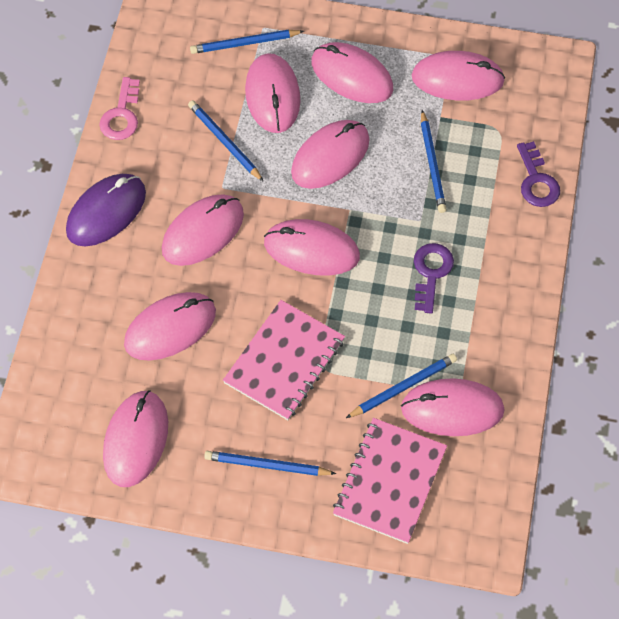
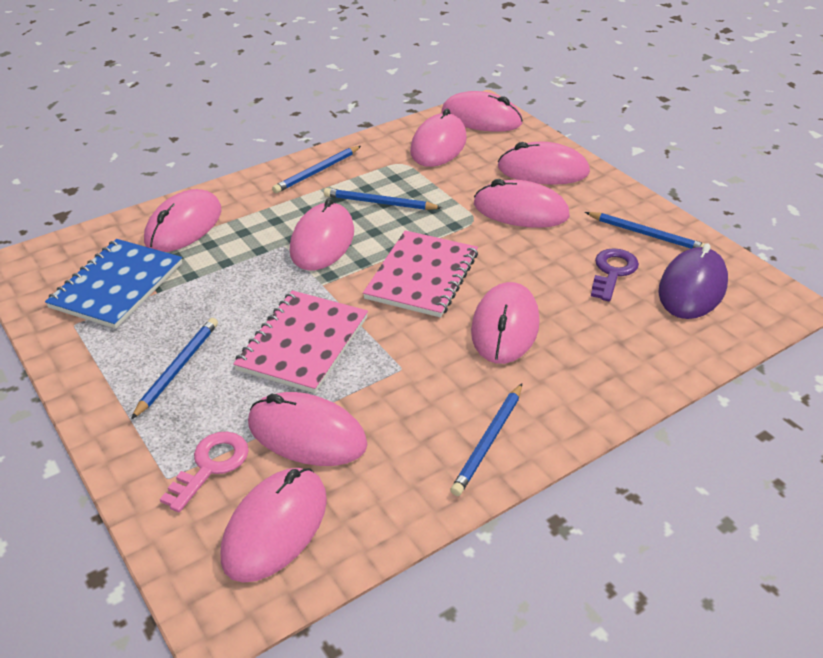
blue notebook: none = 0 -> [45,239,182,329] = 1
purple key: [414,243,454,314] [517,141,560,207] = 2 -> [591,248,639,302] = 1

